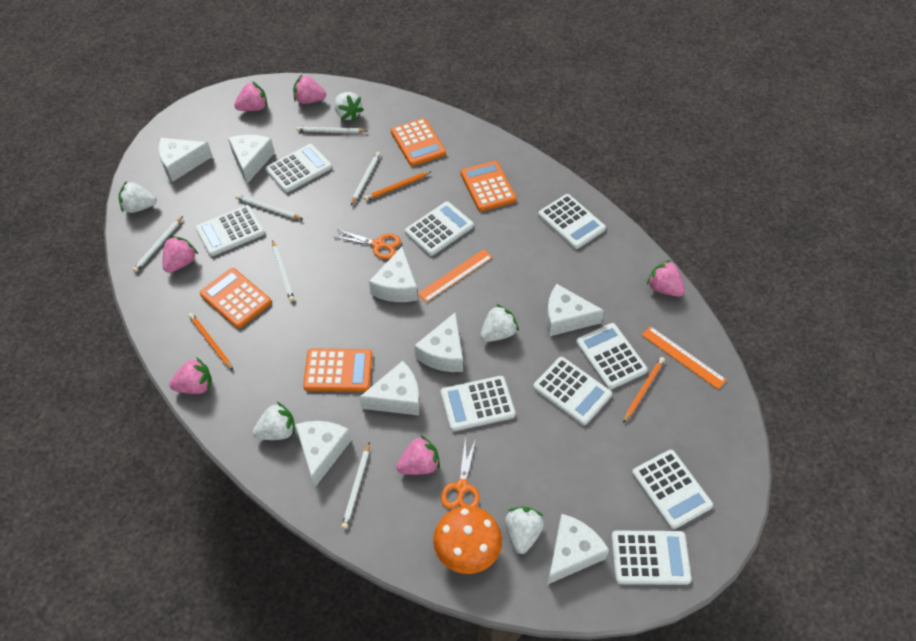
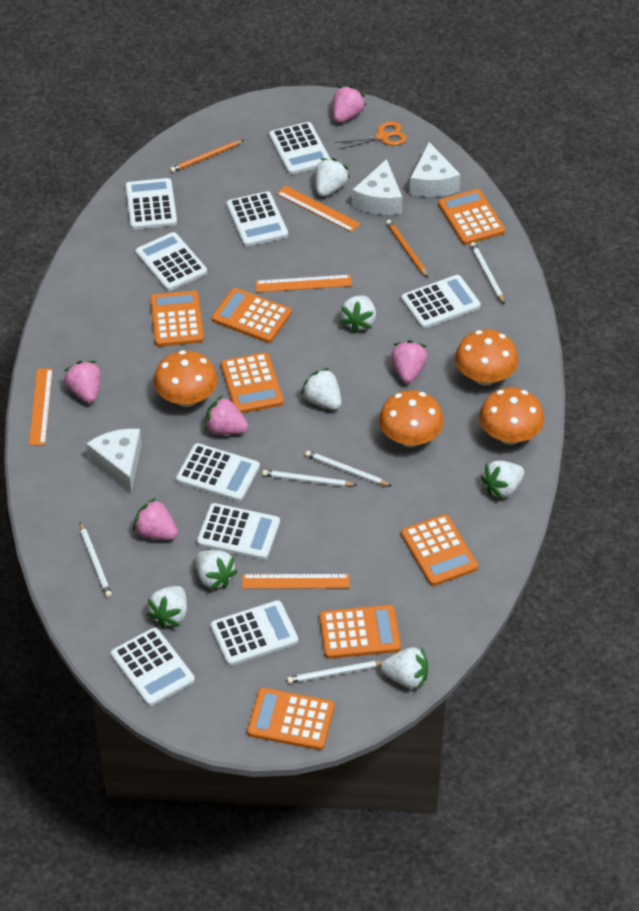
orange calculator: [200,268,272,328] [303,348,372,392] [391,118,446,166] [461,161,517,212] = 4 -> [150,291,204,347] [212,288,291,343] [221,352,284,413] [247,688,335,750] [319,605,401,659] [401,514,478,586] [438,189,505,245] = 7
orange mushroom: [433,506,502,574] = 1 -> [154,350,218,407] [379,390,444,447] [455,329,519,386] [479,388,544,445] = 4
orange pencil: [188,313,233,370] [364,171,432,201] [623,357,665,423] = 3 -> [170,140,244,173] [386,220,428,277] = 2
orange ruler: [417,249,493,302] [642,326,727,389] = 2 -> [29,369,53,445] [242,574,350,589] [255,275,352,292] [277,185,360,232] = 4
orange scissors: [335,230,401,259] [441,439,480,509] = 2 -> [335,122,407,150] = 1
pink strawberry: [163,236,199,273] [169,357,212,394] [234,81,267,111] [293,75,326,104] [396,435,440,475] [647,260,685,297] = 6 -> [64,361,101,403] [133,498,178,540] [205,396,248,435] [333,86,366,123] [391,340,428,383] = 5
white cheese: [158,138,213,182] [228,135,275,184] [295,421,351,487] [359,361,420,415] [369,247,418,302] [414,312,463,372] [546,284,604,337] [547,514,609,585] = 8 -> [86,429,142,493] [352,159,402,215] [410,142,460,197] = 3
white pencil: [133,216,183,272] [236,194,303,219] [272,240,294,302] [296,127,367,133] [342,442,370,529] [351,152,380,205] = 6 -> [80,522,112,597] [262,470,357,487] [287,661,383,684] [305,451,391,486] [470,242,505,304] = 5
white strawberry: [119,181,157,213] [252,402,295,440] [334,92,364,121] [480,304,519,342] [505,507,544,554] = 5 -> [147,586,187,628] [195,550,238,590] [301,368,341,410] [315,158,350,197] [340,295,376,333] [381,647,428,689] [481,460,524,499] = 7

